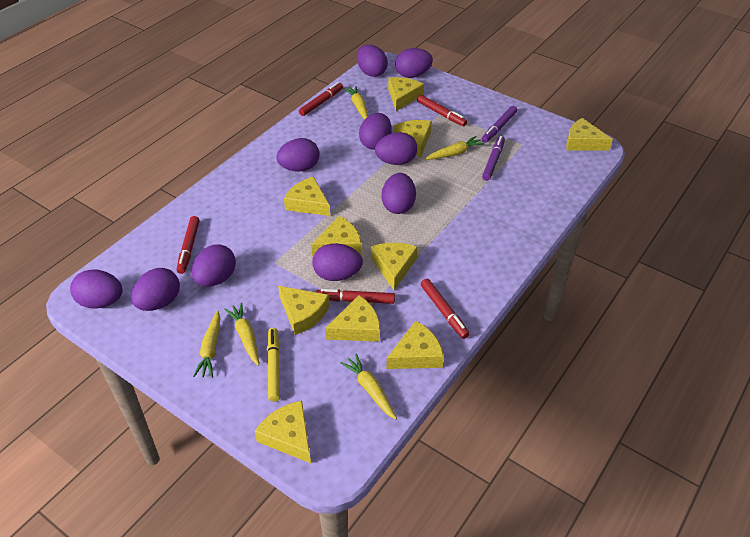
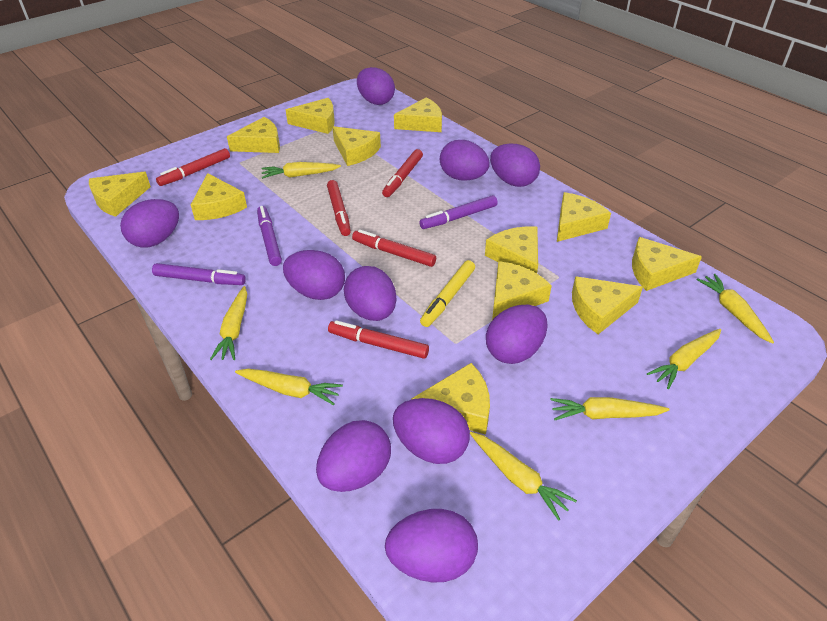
purple marker: [482,106,517,143] [482,136,505,181] = 2 -> [152,263,246,285] [257,206,282,266] [419,195,497,229] = 3
yellow carrot: [193,310,220,378] [224,303,259,366] [340,354,397,420] [343,86,368,119] [425,136,484,160] = 5 -> [210,286,247,360] [235,369,343,405] [261,162,341,179] [470,432,577,521] [551,397,670,420] [647,329,721,389] [696,274,774,344] = 7
yellow cheese: [255,401,311,463] [278,286,330,335] [284,177,330,216] [311,216,361,256] [325,295,380,342] [371,243,418,290] [387,321,444,369] [388,77,424,111] [393,120,432,157] [566,118,613,151] = 10 -> [89,172,151,217] [191,173,247,220] [227,117,280,153] [286,98,335,134] [333,126,381,166] [394,98,442,132] [411,363,490,435] [485,226,538,273] [492,261,552,320] [557,192,611,242] [572,276,643,334] [632,237,702,291] = 12

